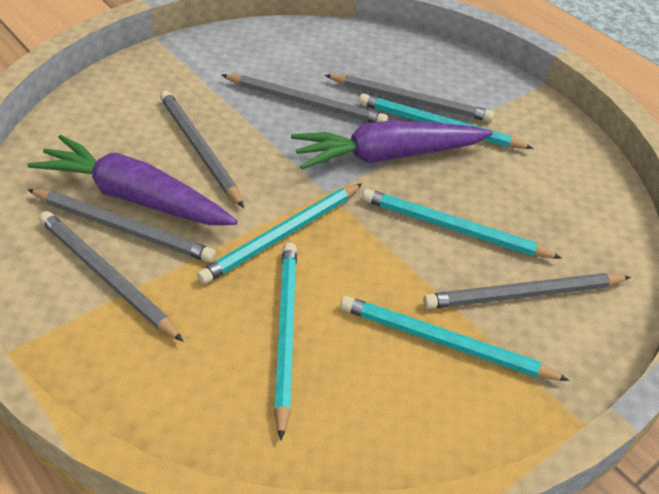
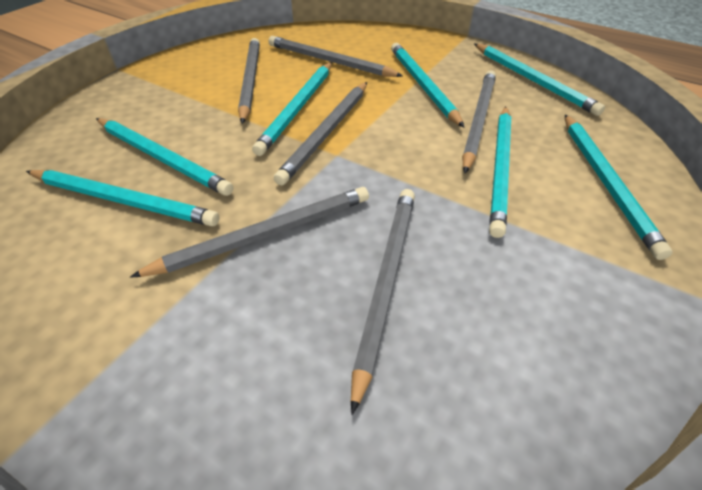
purple carrot: [28,135,237,225] [291,120,493,169] = 2 -> none = 0
turquoise pencil: [197,183,362,284] [274,243,297,440] [340,296,569,381] [359,93,534,149] [362,189,562,259] = 5 -> [26,170,219,226] [96,118,233,196] [252,62,332,156] [391,43,464,127] [474,44,605,116] [489,106,511,238] [565,115,673,260] = 7

